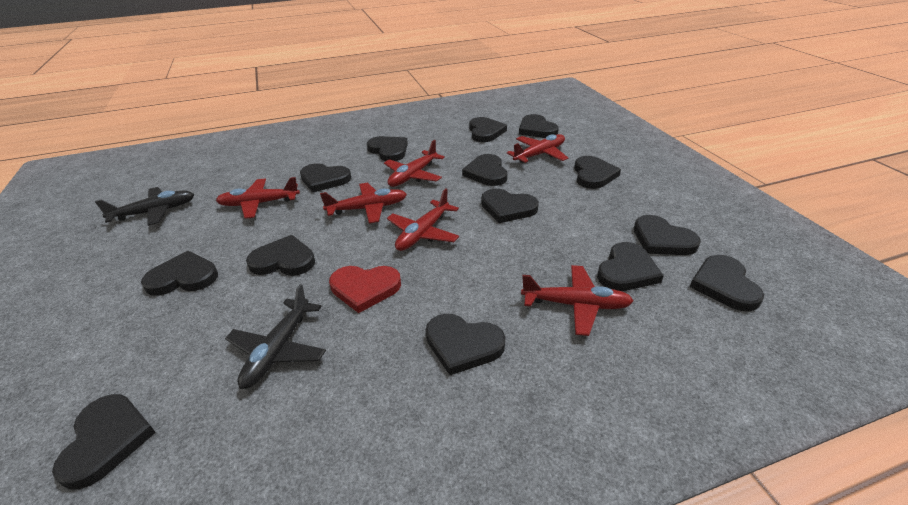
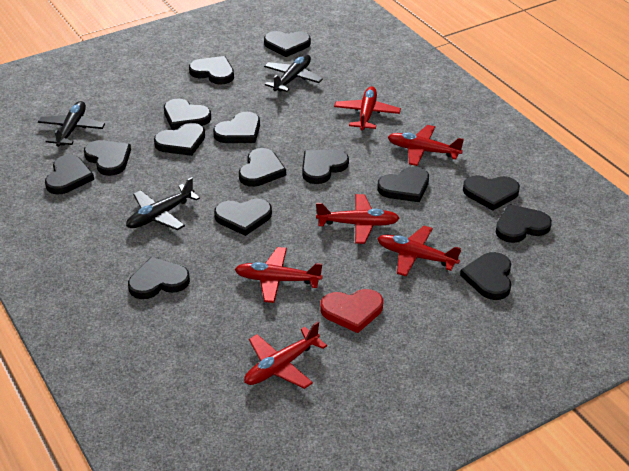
black heart: [52,394,156,490] [141,251,218,296] [246,235,315,276] [300,163,351,192] [367,136,408,161] [426,314,505,375] [462,154,507,186] [469,117,507,142] [481,189,539,223] [519,114,559,138] [574,156,621,189] [597,242,664,291] [634,215,701,255] [690,255,764,312] = 14 -> [45,155,94,194] [84,140,131,176] [128,257,190,299] [154,123,205,156] [164,99,211,130] [189,56,234,85] [213,112,260,143] [214,199,272,236] [239,148,286,187] [264,31,311,57] [302,149,349,184] [377,166,429,202] [460,252,511,300] [463,175,520,211] [496,204,552,243] = 15
black plane: [95,187,194,226] [225,284,326,389] = 2 -> [38,101,105,147] [126,177,200,230] [264,54,323,92] = 3

